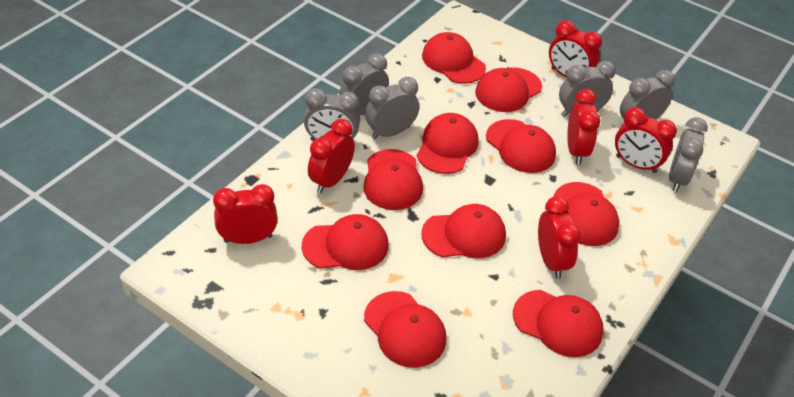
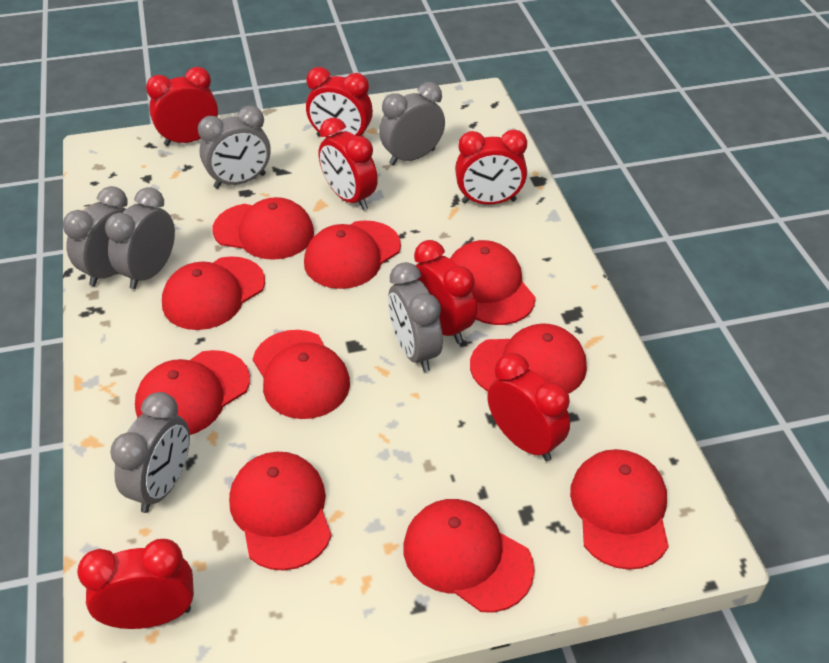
red clock: [213,184,278,244] [308,119,355,193] [538,196,581,279] [549,20,602,77] [567,89,600,164] [615,107,677,173] = 6 -> [77,539,194,629] [146,67,218,146] [306,67,373,138] [319,117,378,210] [414,240,477,344] [455,129,527,205] [487,353,570,461] = 7

